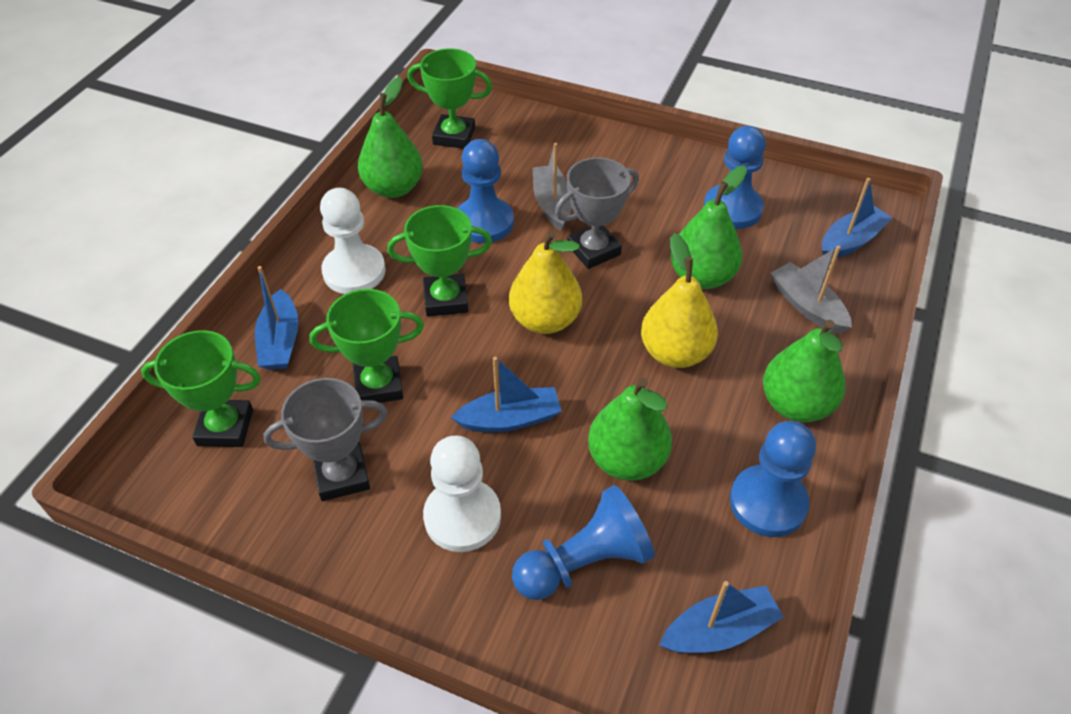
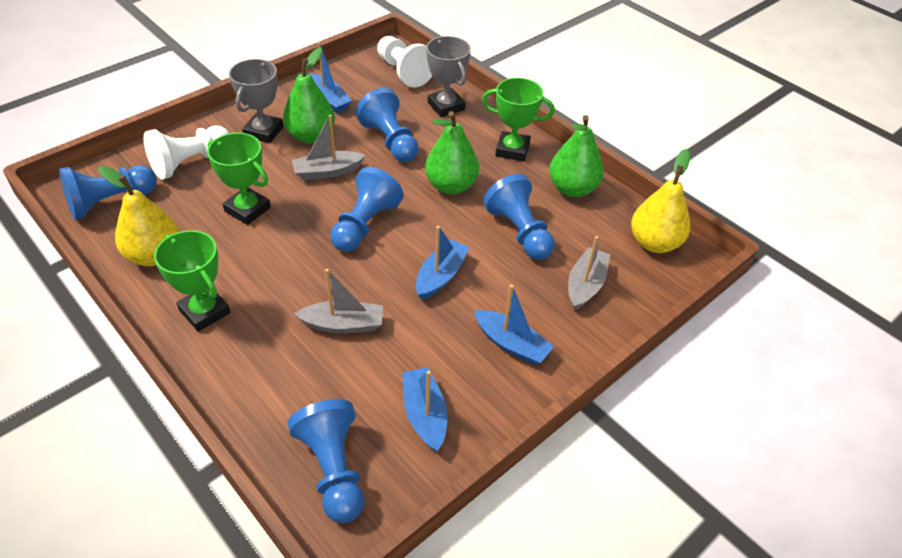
blue pawn: [457,139,514,243] [512,485,655,600] [704,126,766,229] [730,421,816,537] = 4 -> [59,165,157,220] [287,399,364,524] [330,167,404,252] [356,88,419,162] [483,174,555,260] = 5
green pear: [358,77,423,198] [588,378,672,481] [670,166,747,289] [763,320,845,422] = 4 -> [283,47,335,143] [425,111,479,194] [549,115,604,197] = 3
green trophy: [141,330,261,447] [309,289,424,403] [387,205,492,317] [407,48,492,149] = 4 -> [154,230,230,332] [207,133,271,225] [482,78,555,161] = 3
grey boat: [533,143,572,231] [771,246,852,334] = 2 -> [292,115,366,180] [294,269,383,334] [568,236,610,310] = 3

